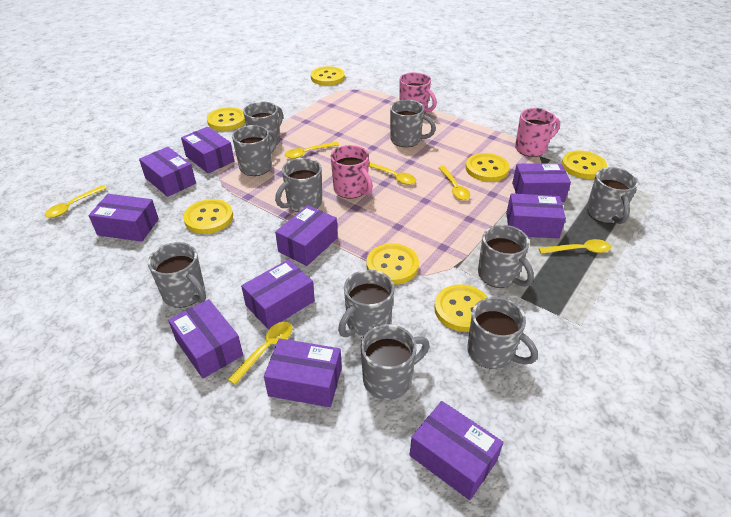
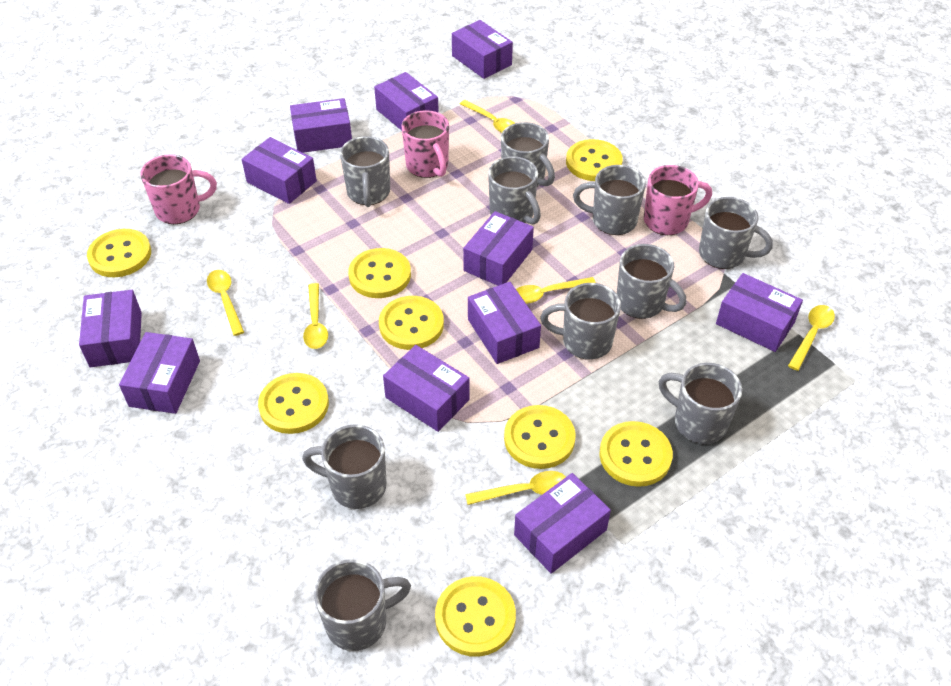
purple box: [89,194,159,242] [139,147,196,197] [168,299,243,379] [181,127,234,173] [241,259,315,329] [264,338,342,407] [275,205,338,266] [410,401,503,500] [506,193,566,239] [512,163,571,202] = 10 -> [79,290,142,367] [119,332,200,414] [242,137,317,204] [290,98,352,153] [374,72,439,131] [383,345,470,432] [452,20,513,79] [463,211,534,286] [468,282,541,364] [514,473,611,574] [716,273,803,352] = 11
yellow button: [183,199,233,234] [207,107,245,131] [311,66,345,86] [366,243,419,284] [434,285,488,332] [466,153,510,182] [562,150,607,179] = 7 -> [87,229,151,277] [258,373,329,434] [348,248,411,298] [379,296,444,350] [435,576,516,657] [504,405,576,469] [566,139,623,181] [599,421,673,487] = 8

